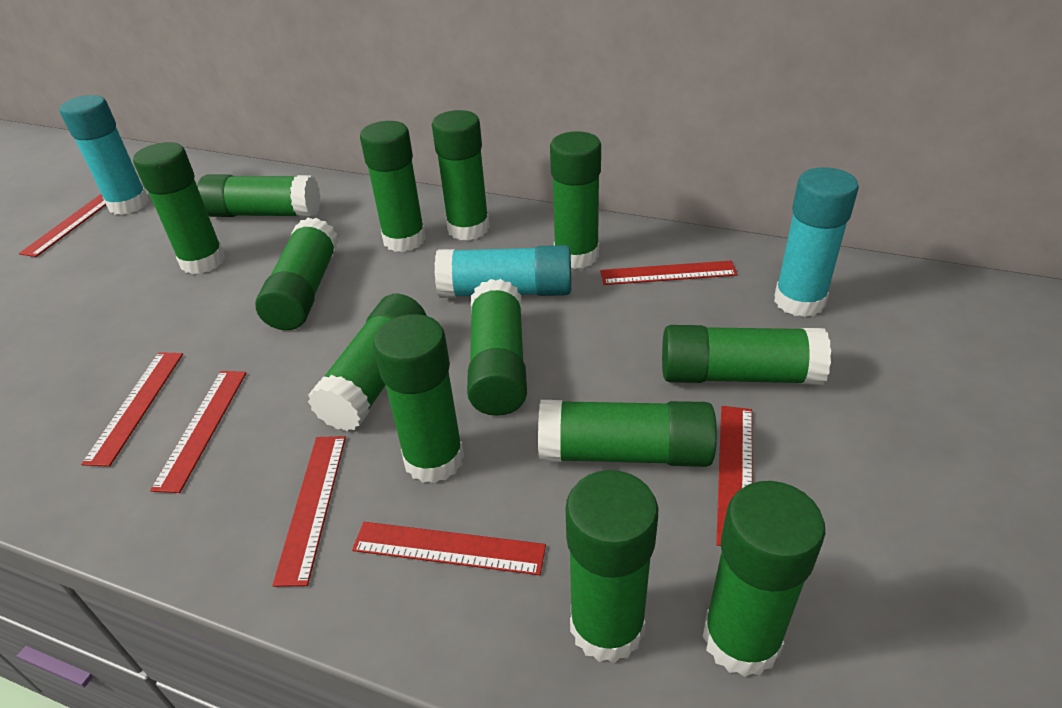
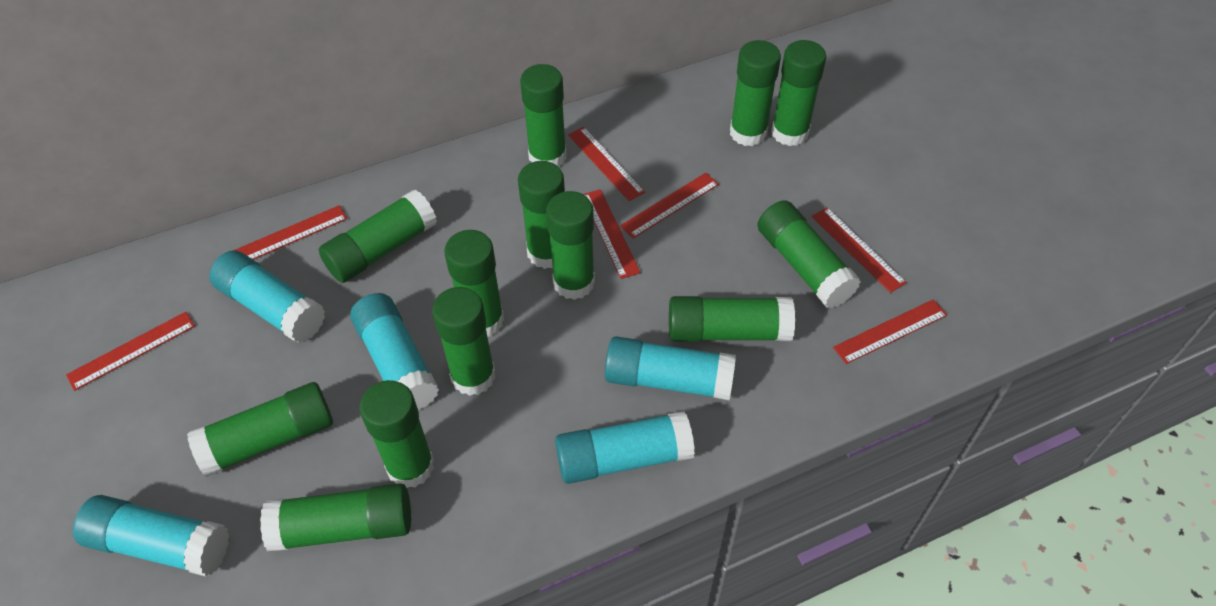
turquoise glue stick: [60,95,149,215] [435,245,571,298] [774,167,859,317] = 3 -> [73,495,229,576] [209,251,325,343] [350,293,439,411] [555,411,695,484] [605,336,736,400] = 5

